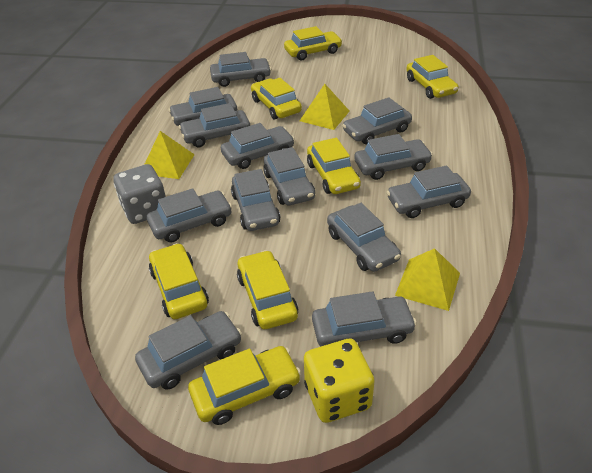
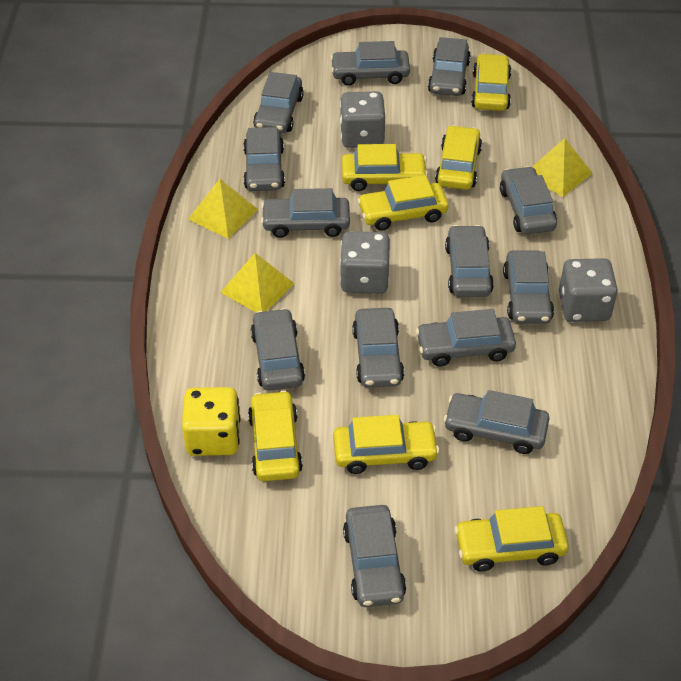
grey dice: [113,164,166,224] = 1 -> [340,91,385,148] [340,231,391,294] [559,258,618,322] = 3

